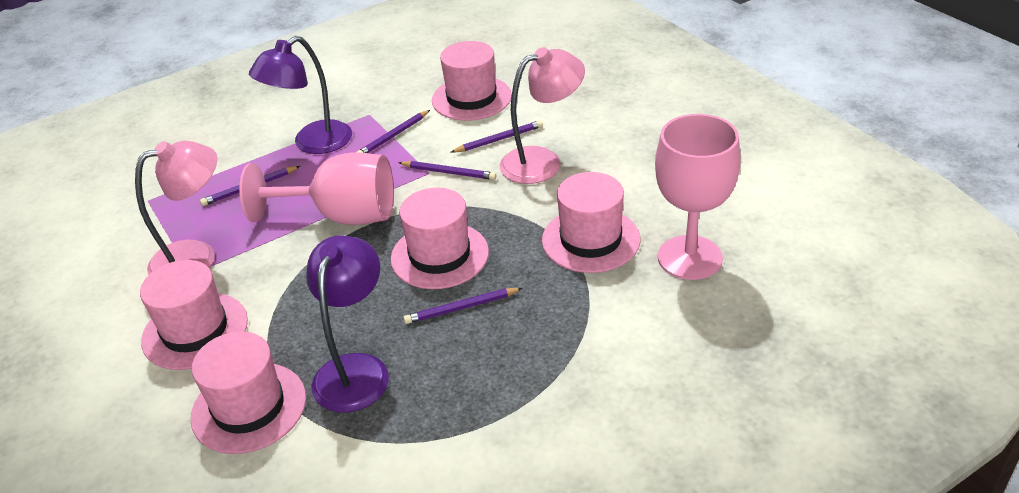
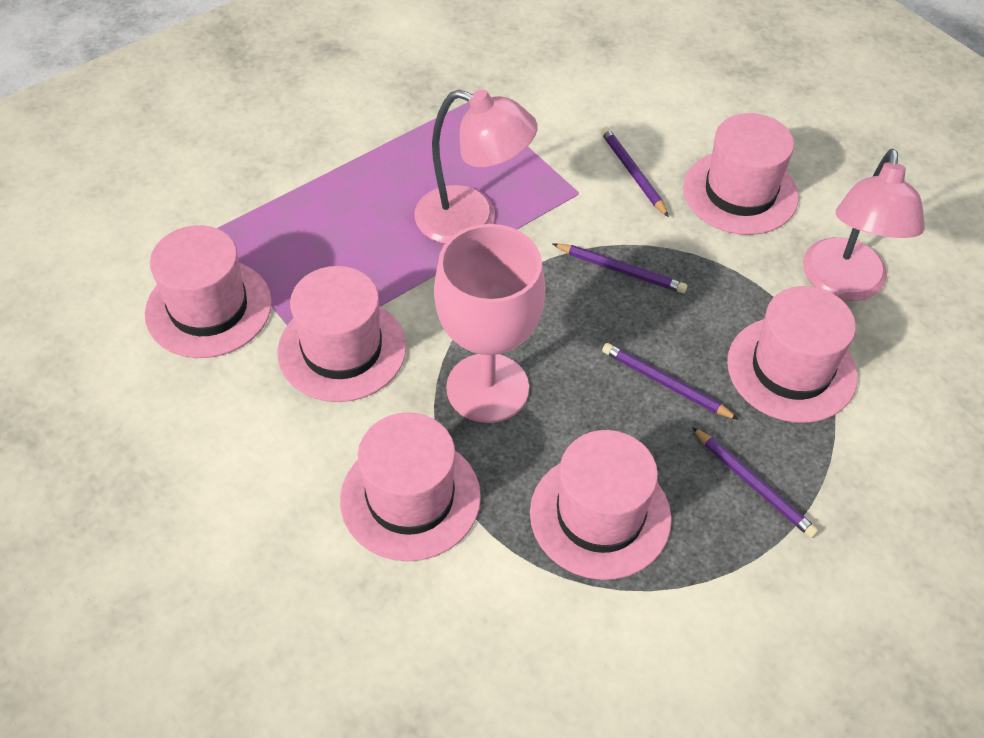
pink goblet: [239,152,394,225] [655,114,741,280] = 2 -> [434,224,546,423] = 1
pink hat: [140,260,248,370] [191,331,306,454] [391,188,489,289] [432,41,512,121] [542,172,640,273] = 5 -> [145,225,272,358] [277,266,406,402] [340,412,481,561] [530,430,671,580] [683,113,799,235] [727,286,858,423] = 6
purple lamp: [249,36,352,154] [306,235,389,413] = 2 -> none = 0
purple pencil: [200,166,300,206] [357,110,430,153] [398,161,496,180] [403,288,523,324] [451,120,543,153] = 5 -> [552,243,687,293] [601,127,669,217] [602,343,739,420] [692,427,819,538] = 4

